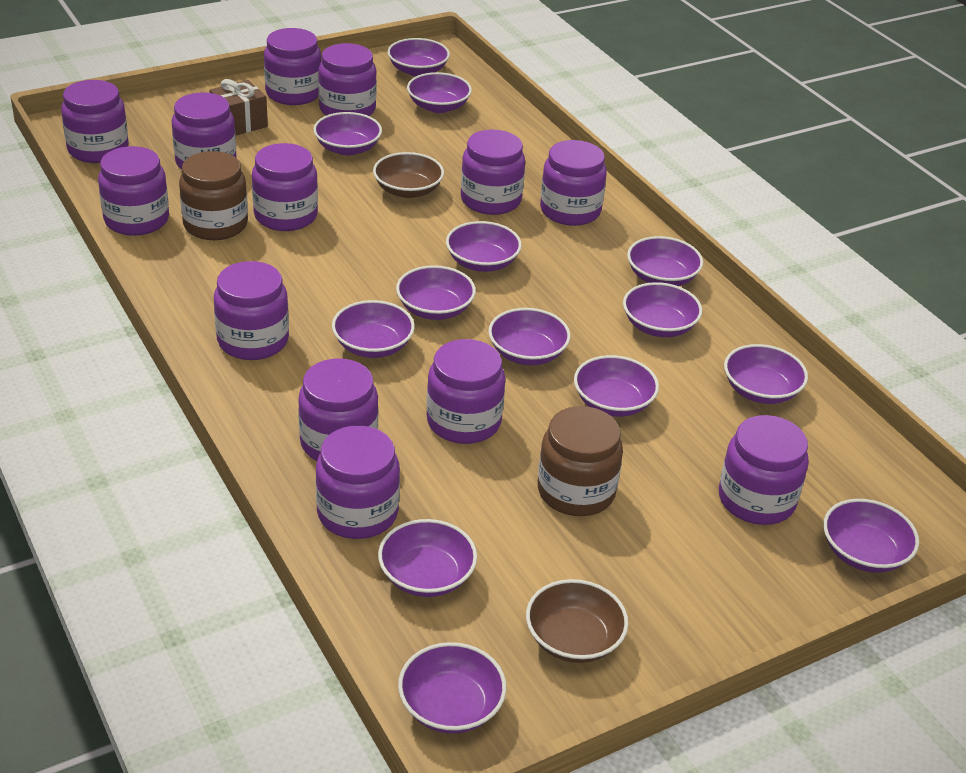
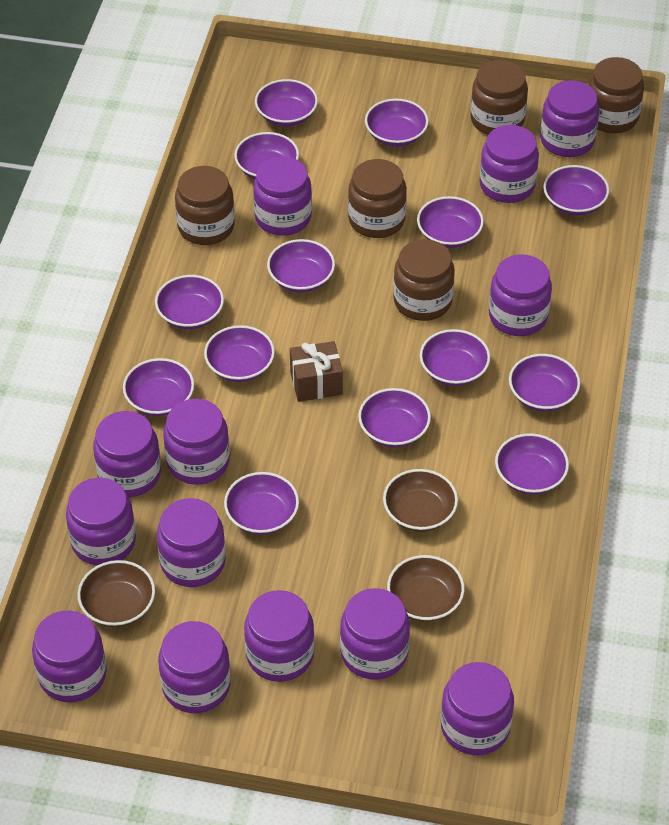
brown bowl: [373,152,444,198] [526,579,628,663] = 2 -> [77,560,155,627] [383,469,458,532] [387,555,465,622] = 3
brown jar: [179,151,248,240] [538,406,623,516] = 2 -> [175,166,235,245] [348,159,407,238] [393,239,455,321] [470,60,528,135] [588,57,644,133] = 5

